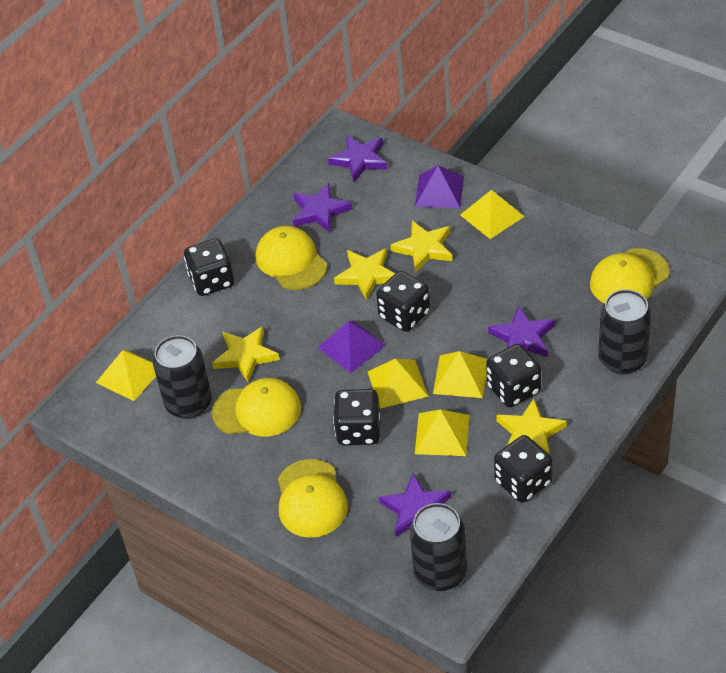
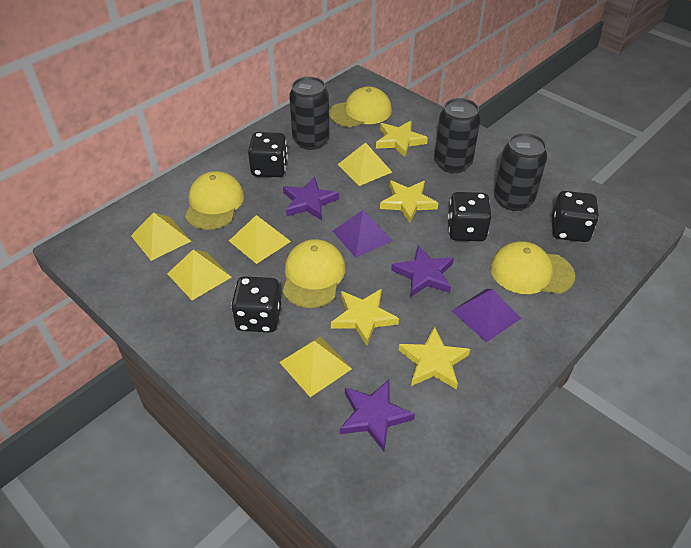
black dice: [184,238,234,296] [333,389,380,445] [376,271,430,332] [486,344,541,407] [494,435,553,503] = 5 -> [231,276,281,333] [248,132,288,177] [448,192,491,241] [552,191,599,242] = 4
purple star: [293,183,352,233] [328,135,388,182] [379,473,451,537] [488,306,555,357] = 4 -> [283,177,339,220] [340,380,415,451] [391,245,454,297] = 3

